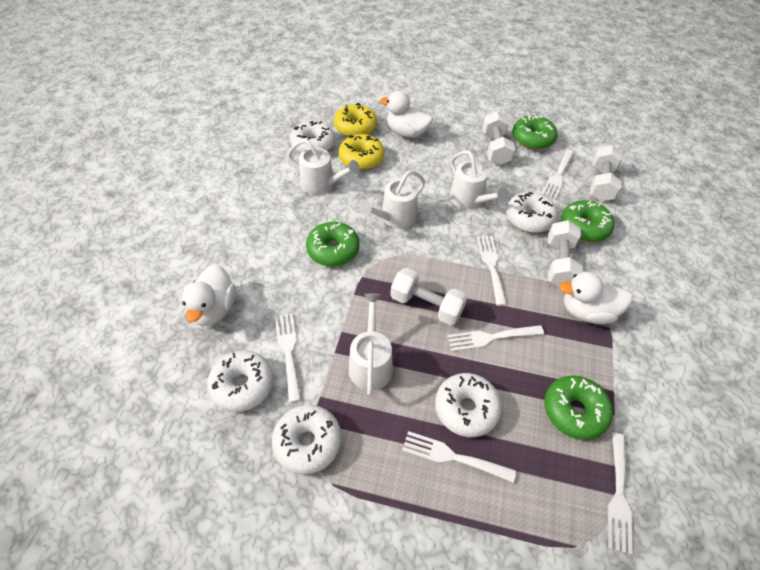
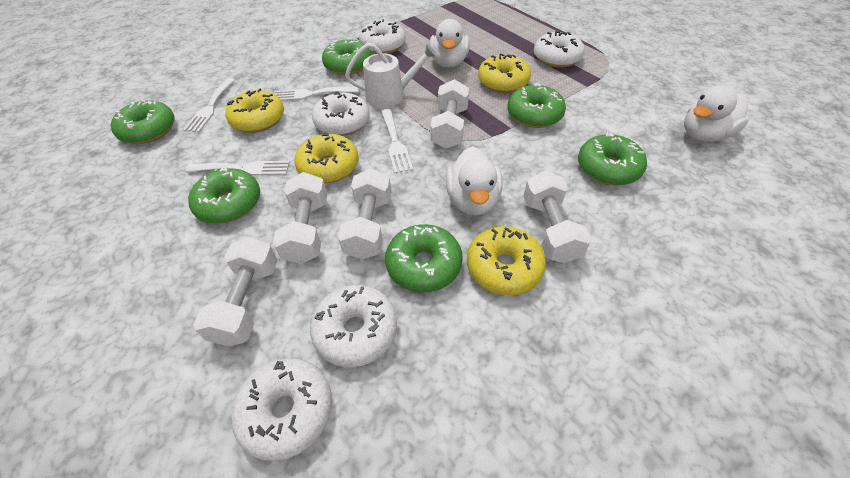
green donut: [306,222,360,266] [512,115,558,150] [544,375,613,440] [561,200,614,242] = 4 -> [111,100,175,144] [188,167,260,224] [322,39,371,75] [385,224,463,292] [507,83,566,128] [578,133,647,185] = 6
white dumbbell: [391,268,467,325] [482,111,515,165] [548,220,583,287] [590,145,623,201] = 4 -> [193,237,278,346] [273,172,327,264] [338,168,391,260] [430,79,469,149] [524,171,592,263] = 5
white fork: [275,313,301,403] [402,431,516,483] [447,325,544,351] [477,236,507,306] [542,149,574,199] [608,433,633,555] = 6 -> [183,78,235,132] [186,161,290,175] [274,87,359,101] [381,109,413,173] = 4
white watering can: [288,139,360,195] [349,294,393,396] [359,170,425,228] [450,150,509,209] = 4 -> [345,43,437,108] = 1
yellow donut: [334,103,377,137] [339,134,385,170] = 2 -> [225,89,284,133] [294,132,359,183] [467,226,546,295] [478,54,531,93] = 4

